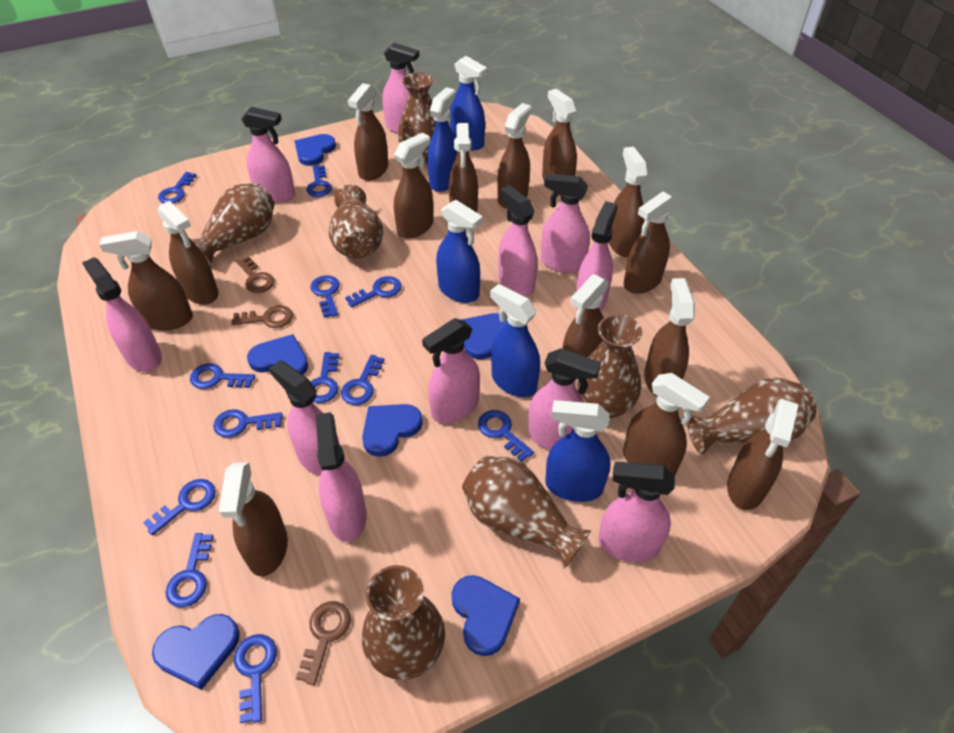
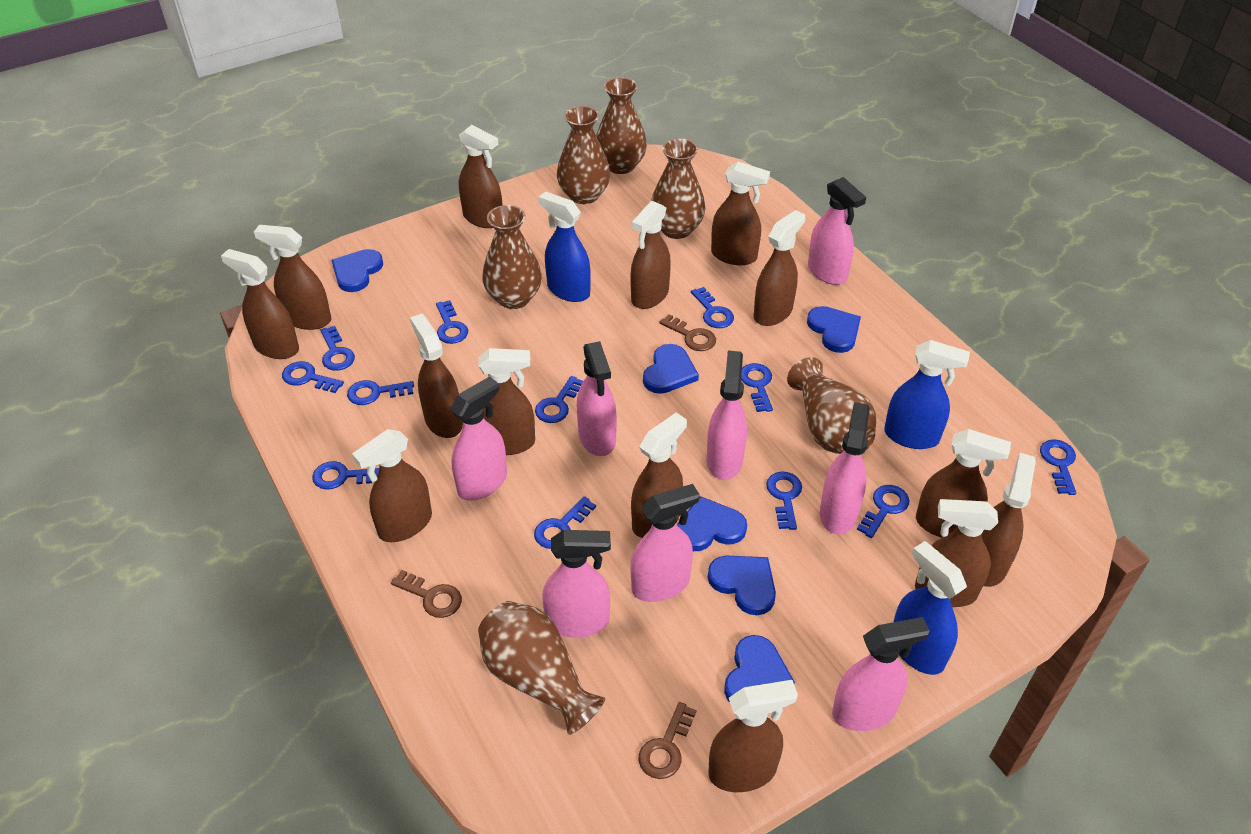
blue spray bottle: [427,87,457,192] [436,200,483,303] [450,56,487,150] [490,284,540,397] [545,400,611,502] = 5 -> [538,191,591,302] [884,340,970,449] [894,541,967,675] = 3
brown vase: [191,183,275,266] [328,185,383,259] [362,565,445,680] [398,72,436,163] [462,456,591,569] [575,314,642,419] [687,378,817,455] = 7 -> [478,601,605,735] [482,205,542,309] [557,106,610,204] [596,77,647,174] [651,138,705,239] [787,357,876,454] = 6
pink spray bottle: [82,257,162,372] [241,107,295,203] [269,360,340,476] [316,412,367,542] [382,43,419,134] [422,318,480,424] [498,185,537,297] [528,348,601,450] [541,173,590,273] [576,201,618,311] [598,462,675,562] = 11 -> [450,376,507,501] [542,530,611,638] [577,341,617,456] [631,484,699,602] [707,351,747,480] [808,177,866,285] [820,402,870,534] [832,617,930,731] = 8

